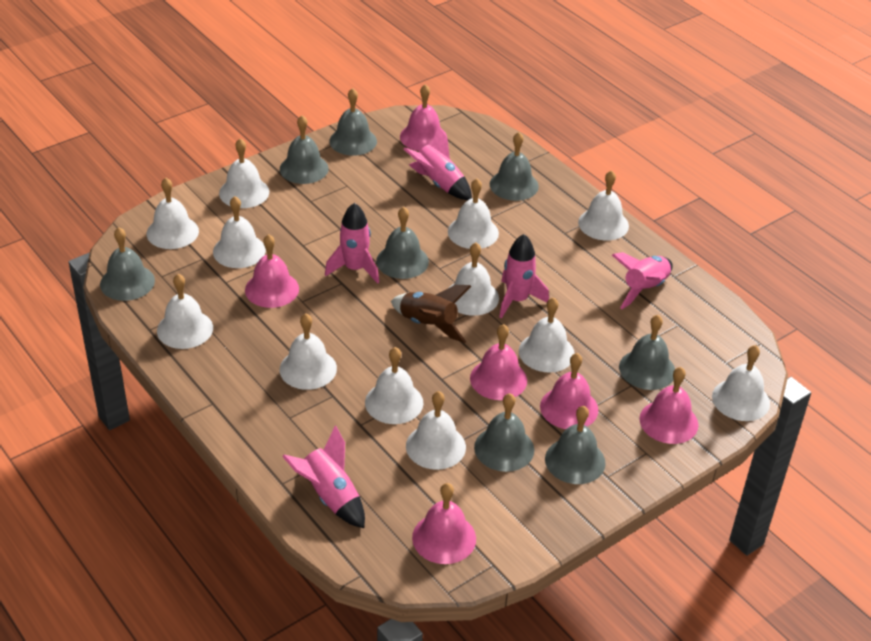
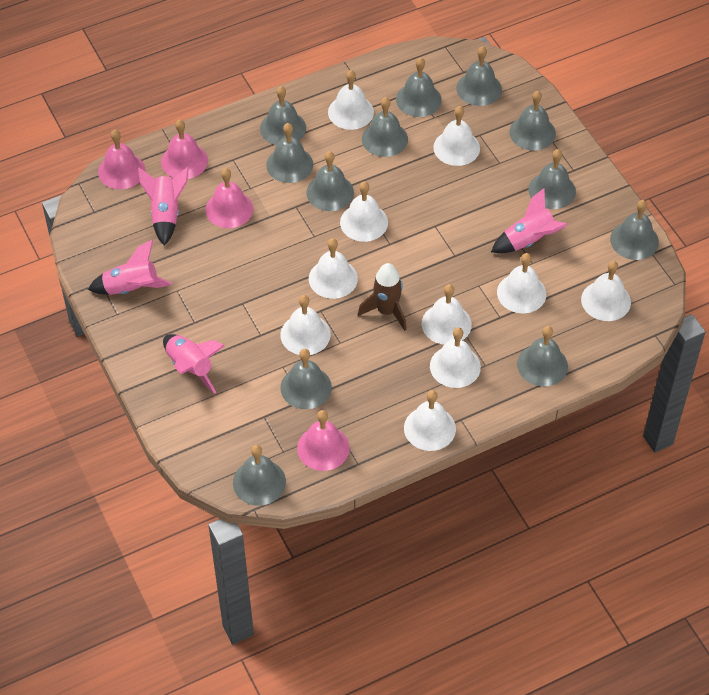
grey bell: [100,227,155,301] [280,115,329,184] [329,88,377,156] [376,207,429,279] [474,393,534,472] [490,132,539,201] [545,406,606,484] [619,315,675,390] = 8 -> [233,445,286,506] [260,86,306,145] [266,123,313,183] [280,349,332,409] [306,151,354,211] [362,97,408,157] [396,57,442,117] [456,46,502,106] [509,91,556,150] [517,326,568,387] [528,149,576,209] [610,200,659,260] = 12
pink bell: [245,234,299,308] [400,84,447,151] [412,483,476,564] [470,324,527,400] [540,353,598,429] [640,367,698,444] = 6 -> [98,130,145,189] [161,119,208,179] [205,168,253,228] [297,410,350,471] = 4
pink rocket: [282,425,365,528] [325,203,379,284] [404,127,472,200] [499,234,549,318] [612,252,673,309] = 5 -> [88,240,172,295] [138,167,189,246] [163,334,225,394] [491,188,568,253] = 4
white bell: [147,178,199,249] [157,274,213,349] [213,196,266,268] [219,139,269,208] [279,314,337,390] [365,347,423,424] [406,391,466,470] [448,178,499,249] [449,242,499,316] [519,297,575,372] [578,170,629,240] [712,345,770,421] = 12 -> [280,295,331,355] [309,238,358,299] [328,70,374,130] [340,182,388,242] [404,390,456,451] [422,284,472,345] [430,327,481,388] [433,106,480,166] [497,253,546,313] [581,261,631,321] = 10

